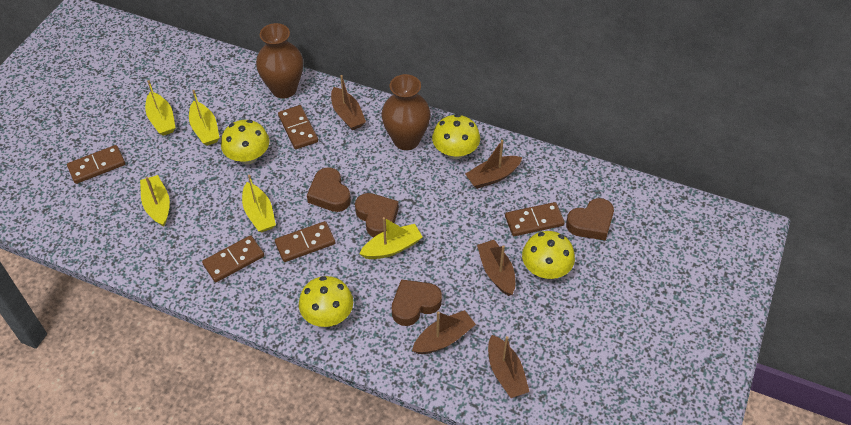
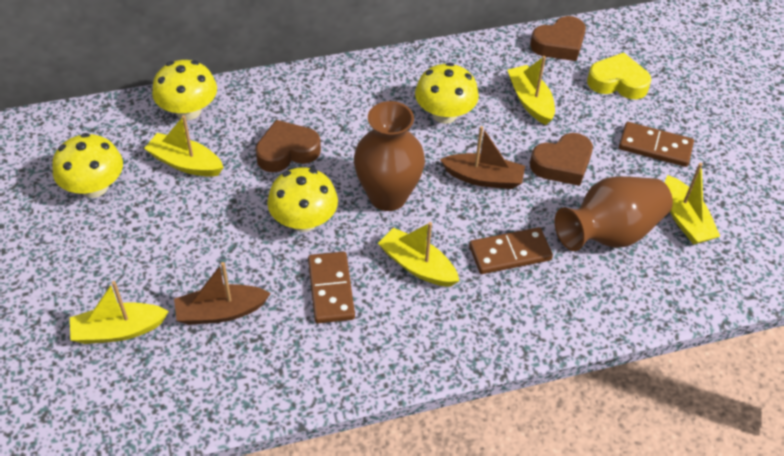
brown boat: [331,75,366,130] [412,310,476,354] [465,140,522,189] [477,240,515,296] [488,335,530,398] = 5 -> [174,262,271,325] [440,126,525,189] = 2
brown domino: [67,145,125,184] [202,235,264,282] [275,221,335,262] [278,105,318,149] [505,202,565,236] = 5 -> [308,252,355,323] [469,227,553,274] [619,122,694,167] = 3
brown heart: [307,167,351,212] [355,193,399,237] [392,279,442,326] [566,198,614,241] = 4 -> [255,120,321,172] [530,16,586,61] [530,133,593,186] = 3
yellow heart: none = 0 -> [587,52,651,99] = 1

